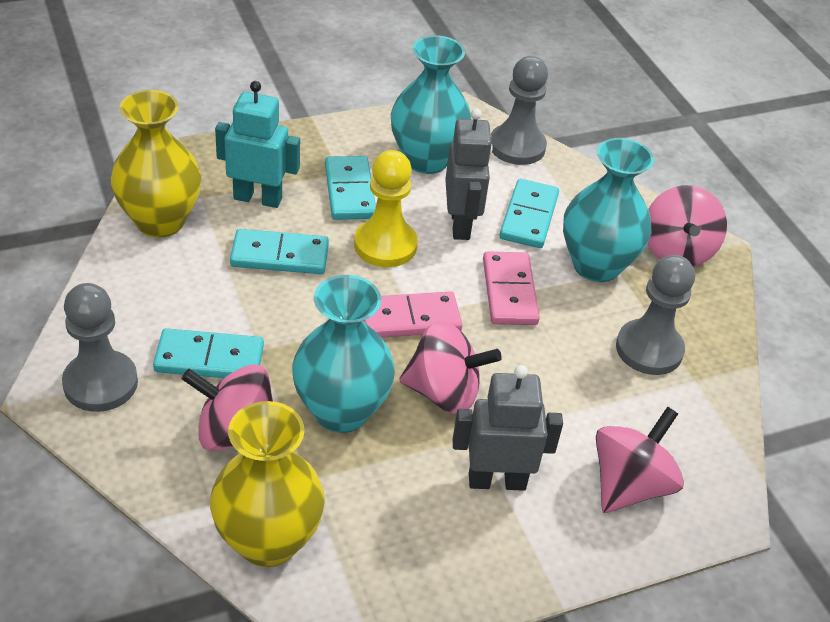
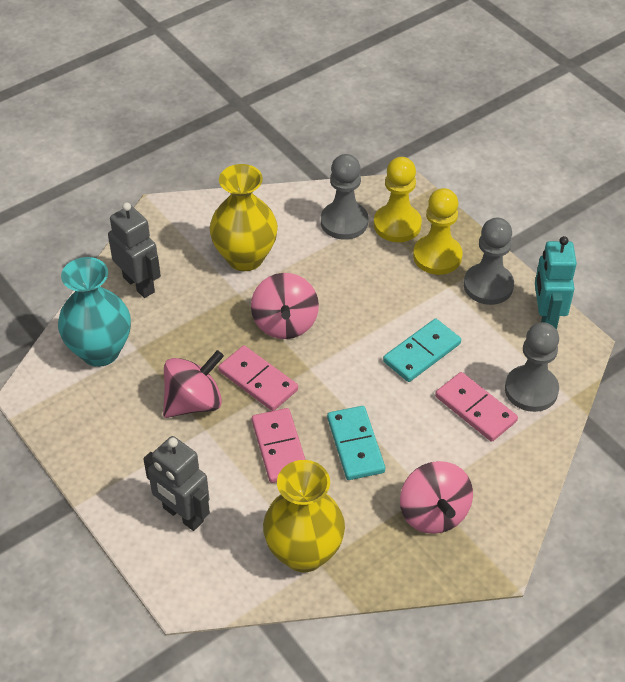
pink domino: [364,291,462,338] [483,251,540,325] = 2 -> [218,345,298,411] [252,408,306,483] [435,372,518,442] = 3
pink spinning top: [182,364,273,451] [399,321,502,414] [596,407,684,513] [647,185,727,266] = 4 -> [163,350,224,418] [251,273,319,339] [400,461,473,534] = 3
turquoise domino: [153,328,264,378] [230,229,329,274] [325,156,376,220] [500,179,559,248] = 4 -> [327,406,385,480] [383,319,461,382] = 2
turquoise vase: [292,275,395,433] [391,35,471,174] [563,138,654,282] = 3 -> [58,257,131,367] = 1
yellow pawn: [354,150,418,267] = 1 -> [374,157,422,242] [413,188,462,275] = 2

